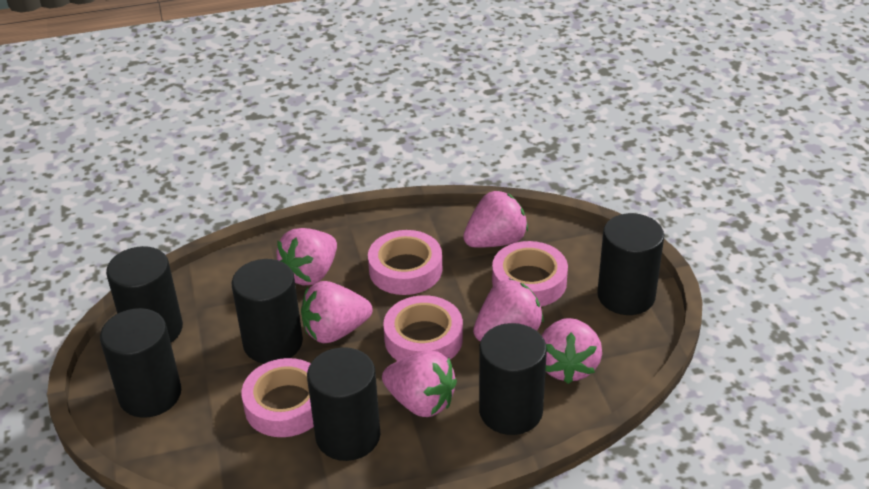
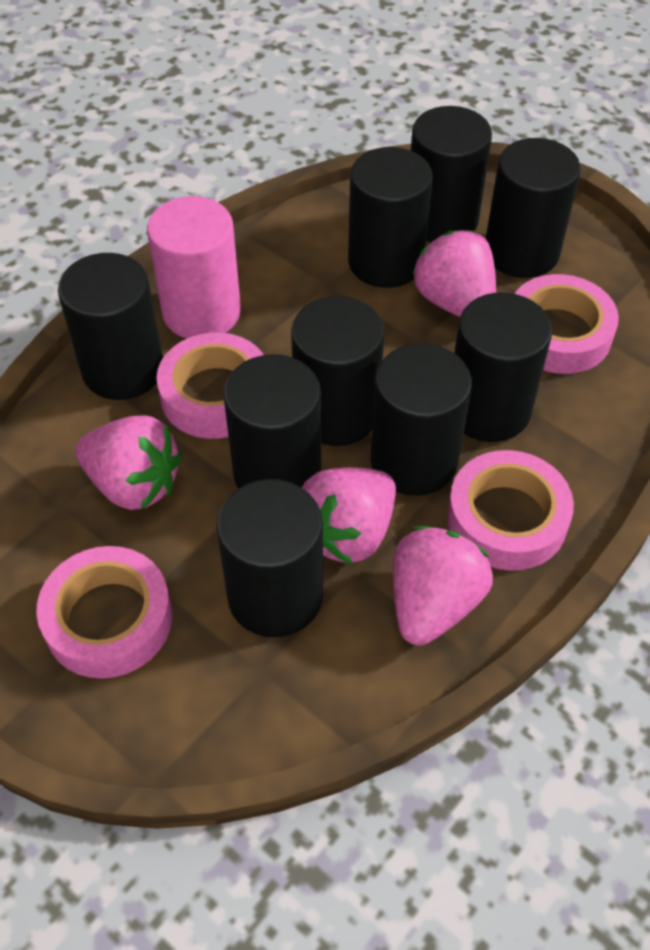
black cylinder: [100,308,181,418] [106,246,183,343] [232,259,303,364] [307,347,380,461] [479,323,547,435] [597,213,664,315] = 6 -> [58,253,163,400] [216,479,323,638] [223,354,321,489] [291,296,384,446] [348,147,433,288] [371,343,472,496] [411,106,492,242] [454,293,552,442] [486,138,581,278] = 9
pink cylinder: none = 0 -> [147,196,241,338] = 1
pink strawberry: [276,228,337,285] [301,281,373,343] [382,350,457,417] [463,191,528,248] [473,278,544,342] [541,318,602,384] = 6 -> [75,416,182,510] [302,467,396,564] [393,526,493,646] [412,230,496,317] = 4

